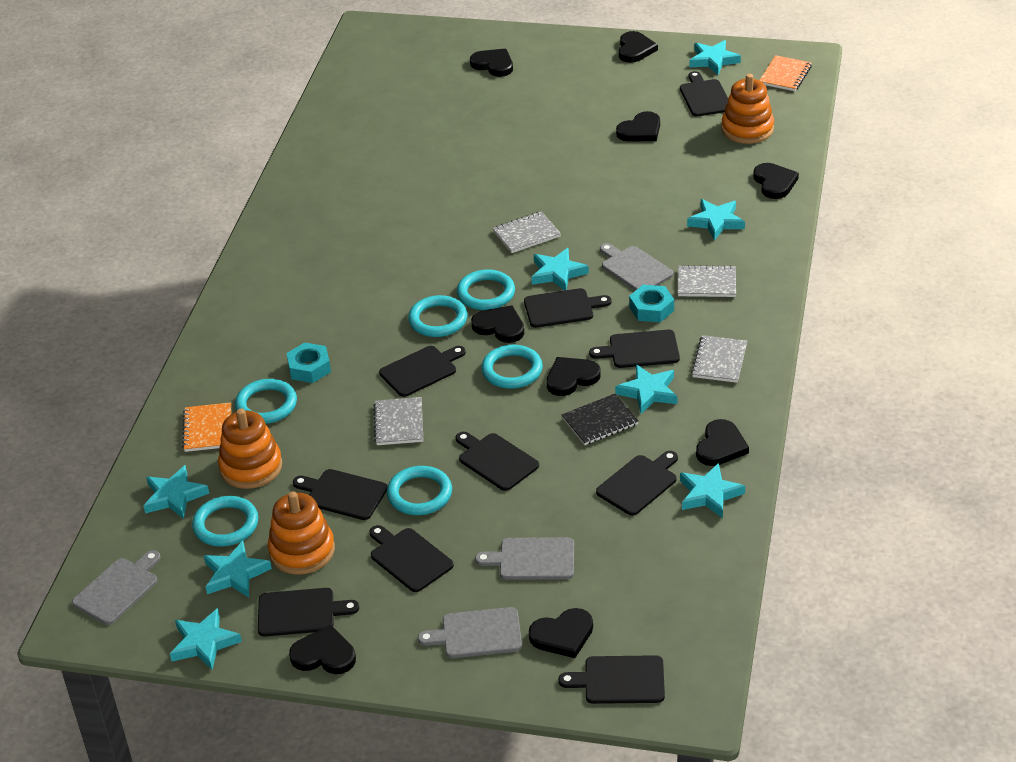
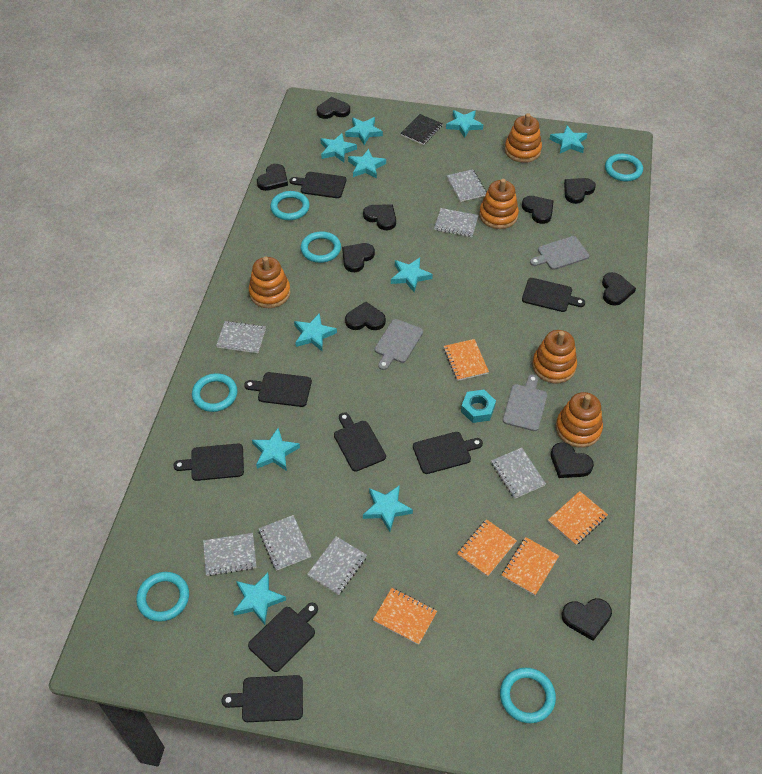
black cutting board: [258,588,359,637] [293,469,387,520] [369,525,454,592] [379,346,466,397] [456,432,539,491] [524,288,611,328] [558,655,665,704] [589,330,680,368] [596,451,678,516] [680,71,728,117] = 10 -> [173,443,244,481] [221,675,303,722] [244,372,312,407] [248,603,318,672] [290,172,346,198] [334,412,386,472] [413,432,483,474] [522,278,585,312] = 8
black heart: [289,625,356,674] [470,49,513,77] [471,305,524,343] [529,608,593,658] [546,357,601,396] [616,111,660,142] [619,31,658,63] [696,419,749,466] [753,163,799,199] = 9 -> [257,164,288,191] [317,97,350,119] [342,243,375,272] [345,302,386,330] [363,204,396,230] [522,196,554,224] [551,442,594,478] [561,598,612,641] [564,178,596,204] [602,272,636,306] = 10
grey cutting board: [72,550,161,625] [418,607,522,658] [475,537,574,580] [600,243,673,291] = 4 -> [375,319,423,370] [503,374,547,431] [530,236,589,270] = 3
grey notebook: [374,397,423,445] [493,211,561,253] [678,265,736,297] [691,335,747,383] = 4 -> [203,533,257,576] [216,321,266,353] [259,515,311,571] [307,537,367,595] [434,208,479,237] [446,169,487,202] [491,448,546,499] = 7
orange notebook: [182,402,231,452] [759,55,812,91] = 2 -> [373,588,437,645] [443,339,489,381] [457,519,517,577] [502,537,559,596] [548,491,608,546] = 5
orange stacking toy: [218,408,282,489] [268,491,335,575] [721,74,774,144] = 3 -> [249,257,291,308] [479,179,519,229] [505,113,542,163] [532,330,577,383] [556,392,603,448] = 5
turquoise nut: [286,342,331,383] [629,285,674,322] = 2 -> [461,390,496,423] = 1
turquoise star: [144,465,209,519] [170,608,242,670] [204,541,272,598] [531,248,589,291] [615,364,677,414] [680,463,745,518] [687,199,745,240] [689,40,741,75] = 8 -> [233,572,286,625] [252,428,300,471] [294,313,337,351] [320,133,357,162] [345,117,383,145] [348,149,386,179] [363,485,413,532] [391,258,433,292] [446,110,483,138] [550,125,588,154] = 10

